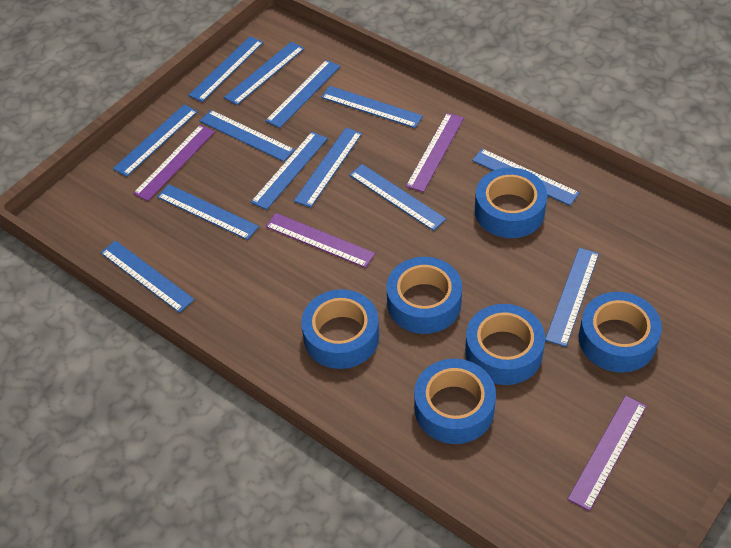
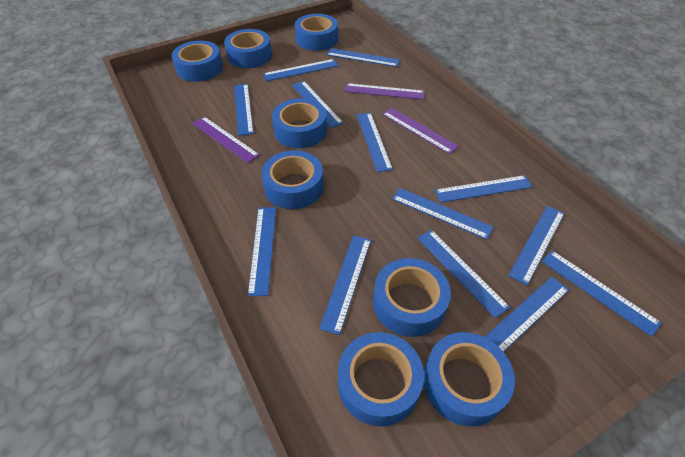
blue tape: [301,289,379,369] [387,257,462,334] [414,359,496,444] [465,304,545,385] [475,168,547,238] [579,292,662,373] = 6 -> [172,41,223,82] [224,29,272,68] [261,150,324,209] [272,98,327,148] [295,14,338,51] [338,332,424,426] [373,258,451,337] [423,332,515,426] = 8
purple ruler: [133,125,215,201] [265,213,375,268] [406,113,464,192] [567,396,647,511] = 4 -> [192,116,260,163] [344,83,425,100] [382,108,459,154] = 3

